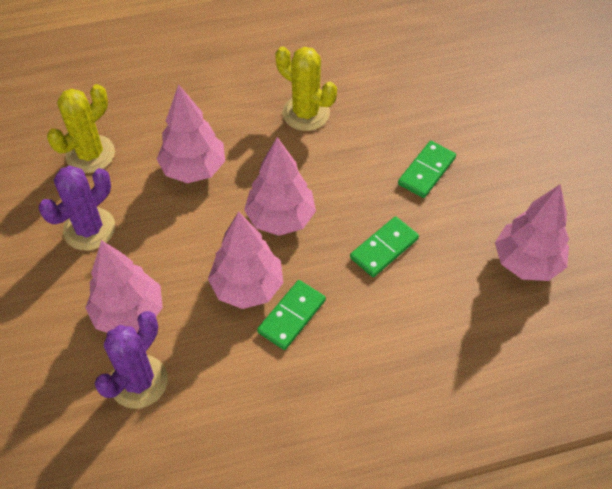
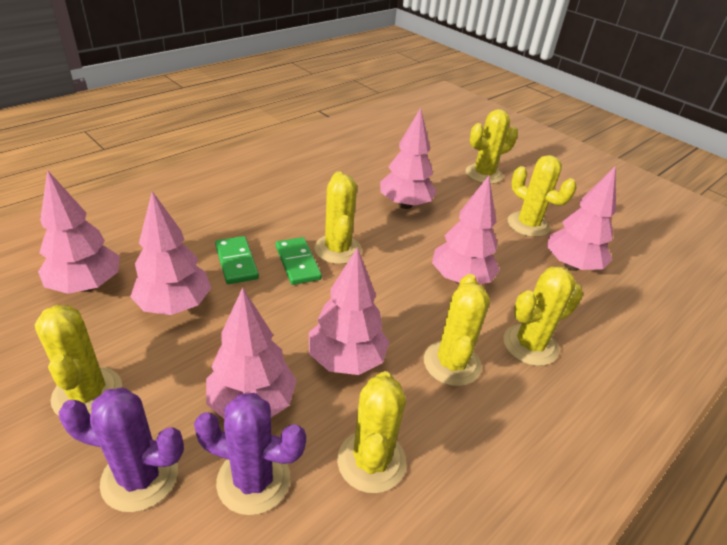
green domino: [257,280,326,350] [350,216,419,277] [398,141,456,198] = 3 -> [215,236,259,284] [276,237,322,285] = 2
pink tree: [85,240,163,333] [157,84,225,183] [208,211,283,309] [244,137,316,236] [495,184,569,281] = 5 -> [38,170,120,294] [130,191,211,315] [206,287,297,419] [309,247,389,375] [380,108,437,209] [432,176,500,284] [547,166,616,271] = 7
yellow cactus: [47,84,115,173] [275,47,337,131] = 2 -> [35,305,122,416] [314,171,362,264] [337,371,406,493] [424,274,490,386] [466,109,518,184] [503,267,583,366] [508,155,577,237] = 7

